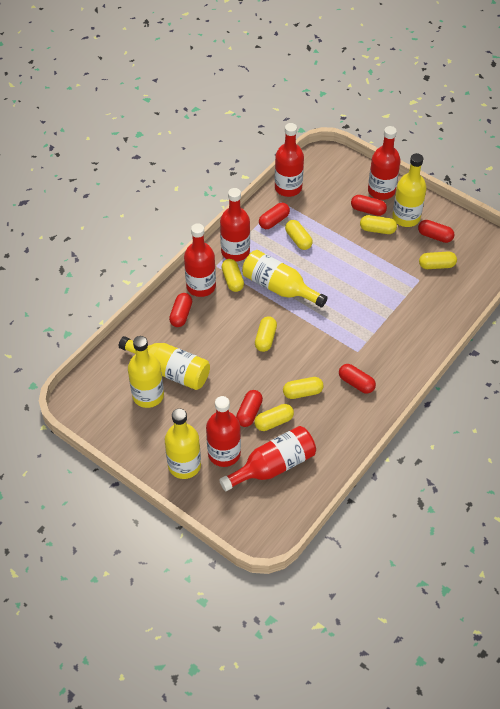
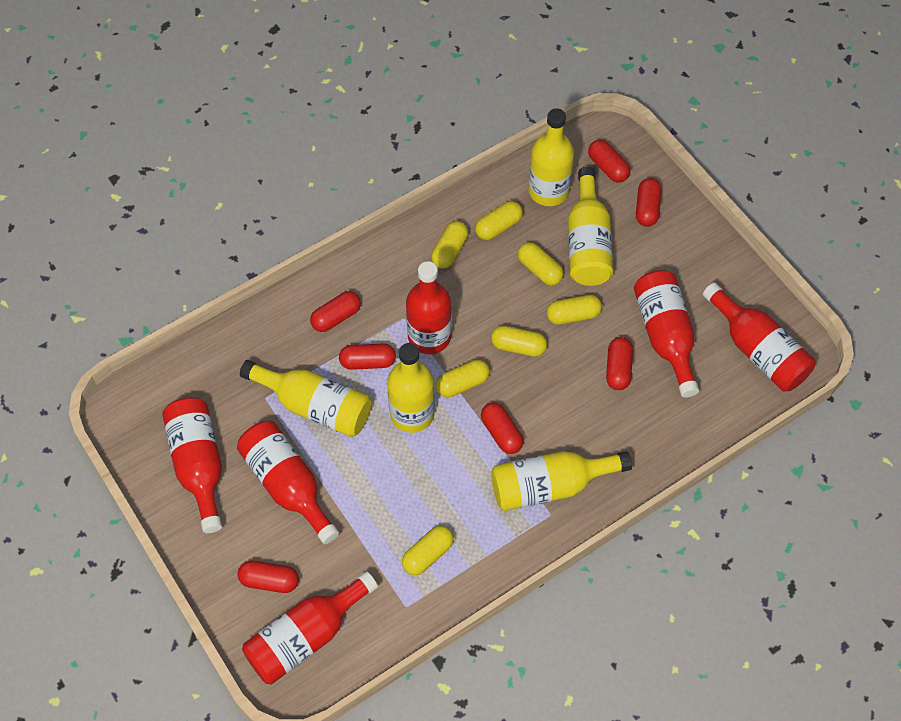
red capsule: [169,293,192,327] [236,390,263,427] [259,203,290,229] [339,364,376,394] [351,195,387,216] [418,220,454,243] = 6 -> [237,561,299,593] [310,291,361,332] [339,343,396,370] [481,402,523,454] [588,140,630,183] [606,337,633,390] [636,178,662,227] = 7

